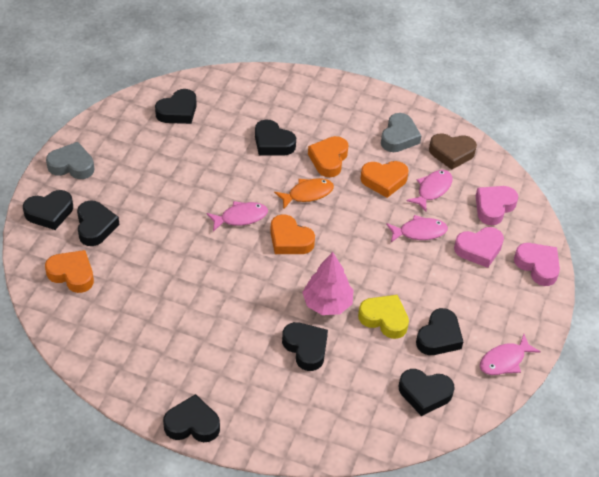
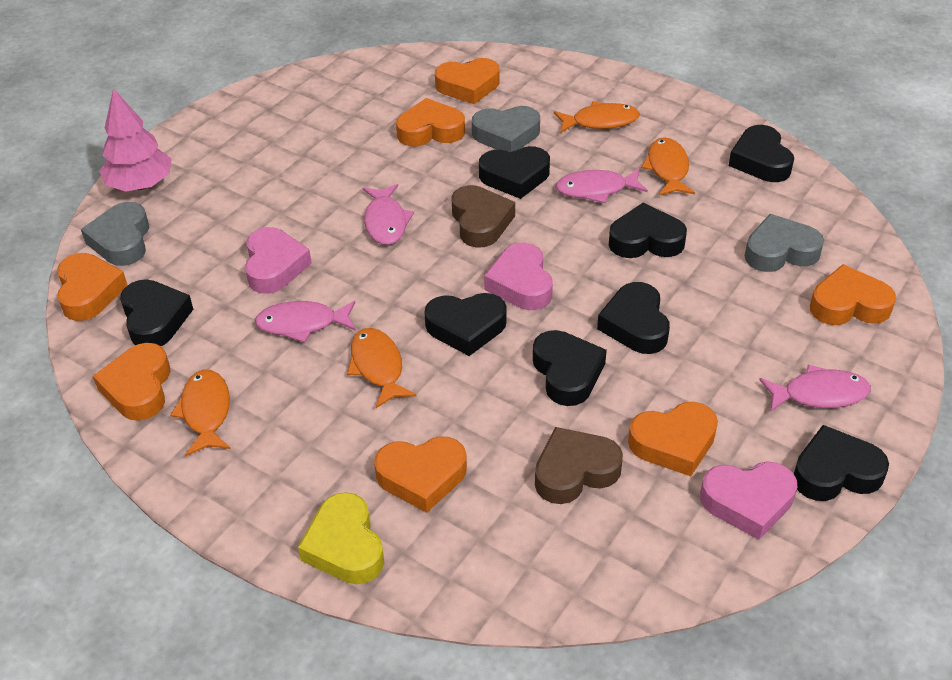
brown heart: [429,133,477,170] = 1 -> [452,185,515,248] [535,427,623,504] = 2
grey heart: [46,142,94,179] [381,113,421,152] = 2 -> [81,202,149,266] [472,106,540,152] [745,214,824,272] = 3
orange fish: [274,178,334,209] = 1 -> [170,369,231,456] [347,328,417,408] [554,101,639,133] [641,137,695,196] = 4
orange heart: [45,250,94,293] [270,214,315,254] [308,136,349,177] [360,161,408,198] = 4 -> [57,253,128,321] [93,343,171,421] [374,436,467,513] [396,98,465,147] [435,58,500,104] [628,402,718,476] [810,264,896,325] = 7

